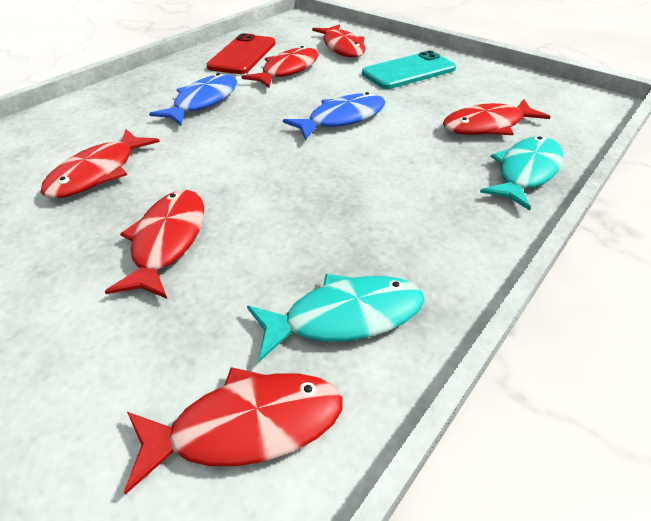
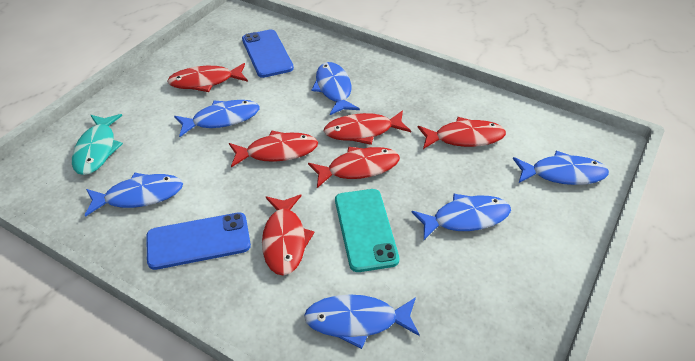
blue fish: [149,73,237,125] [283,92,385,140] = 2 -> [85,172,183,217] [174,100,260,137] [304,295,420,349] [312,62,360,115] [412,194,511,240] [513,151,609,185] = 6
blue phone: none = 0 -> [146,212,251,270] [242,29,294,78] = 2
red phone: [206,33,276,74] = 1 -> none = 0
turquoise fish: [247,274,424,362] [480,136,563,211] = 2 -> [72,114,123,175] = 1

